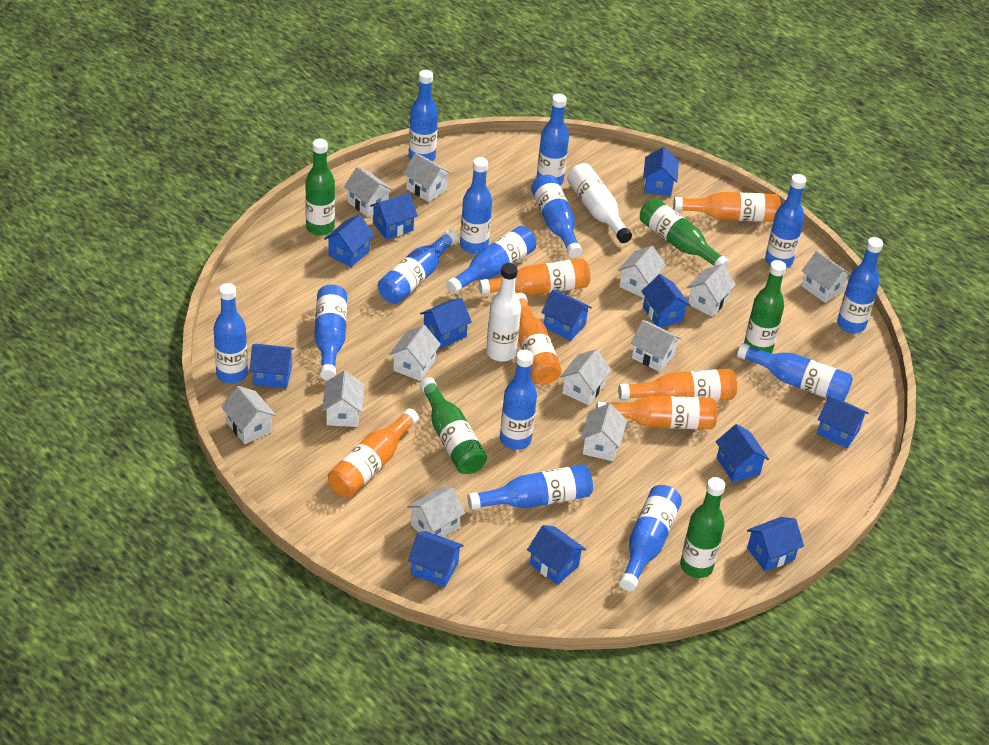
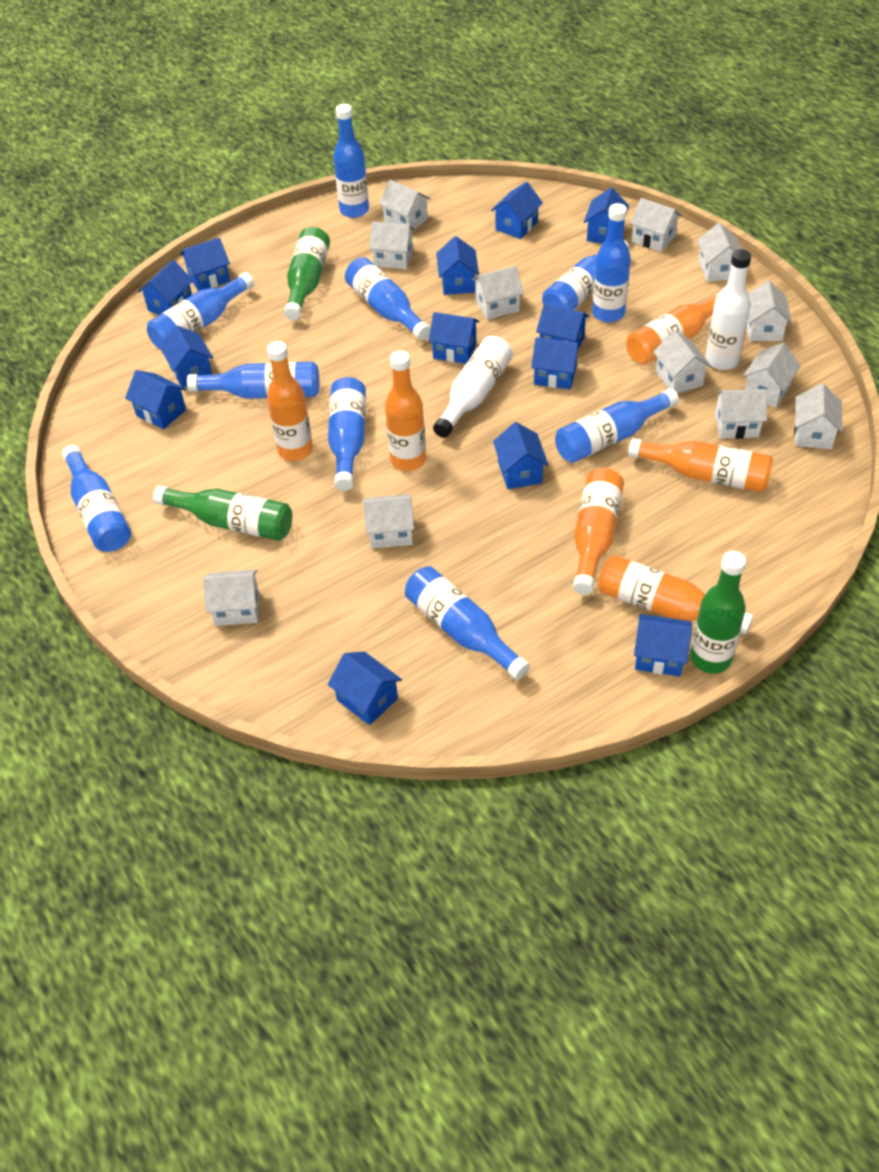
blue bottle: [213,283,248,384] [315,285,347,381] [378,229,458,304] [409,70,438,161] [446,226,536,294] [460,157,492,254] [468,464,593,510] [500,350,537,450] [531,175,582,258] [536,94,569,185] [619,485,682,591] [737,343,853,401] [765,174,806,268] [837,237,883,333] = 14 -> [62,445,131,552] [147,272,254,349] [187,362,319,399] [328,377,366,491] [333,104,369,218] [345,257,431,341] [405,566,530,680] [542,240,629,310] [555,388,679,463] [592,203,631,323] = 10
blue house: [250,344,294,388] [324,215,374,267] [370,193,418,240] [408,531,464,587] [420,298,472,349] [527,525,586,585] [541,289,592,341] [641,274,691,327] [643,147,679,196] [716,424,769,482] [747,517,804,571] [817,395,868,448] = 12 -> [125,370,186,430] [138,260,193,315] [160,325,213,387] [180,238,230,291] [328,652,402,725] [429,312,479,364] [436,236,479,295] [491,182,543,239] [493,422,549,489] [531,338,581,389] [536,303,589,351] [584,188,629,243] [634,614,692,676] = 13
green bottle: [305,139,335,236] [420,377,487,474] [640,198,729,268] [680,477,725,578] [744,260,786,353] = 5 -> [153,486,292,541] [284,227,330,320] [690,551,746,674] = 3

